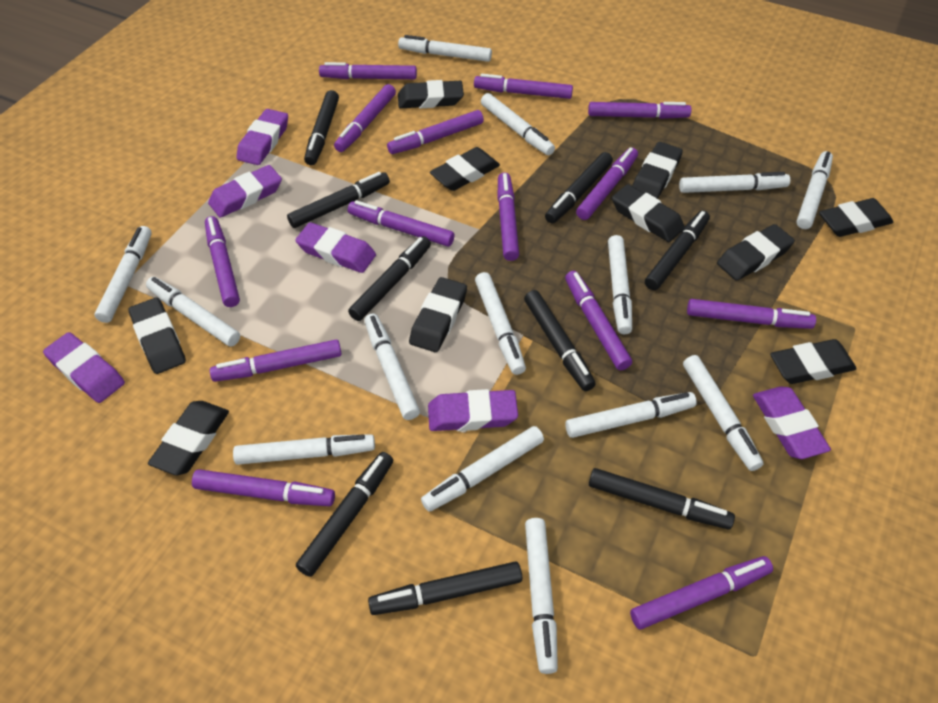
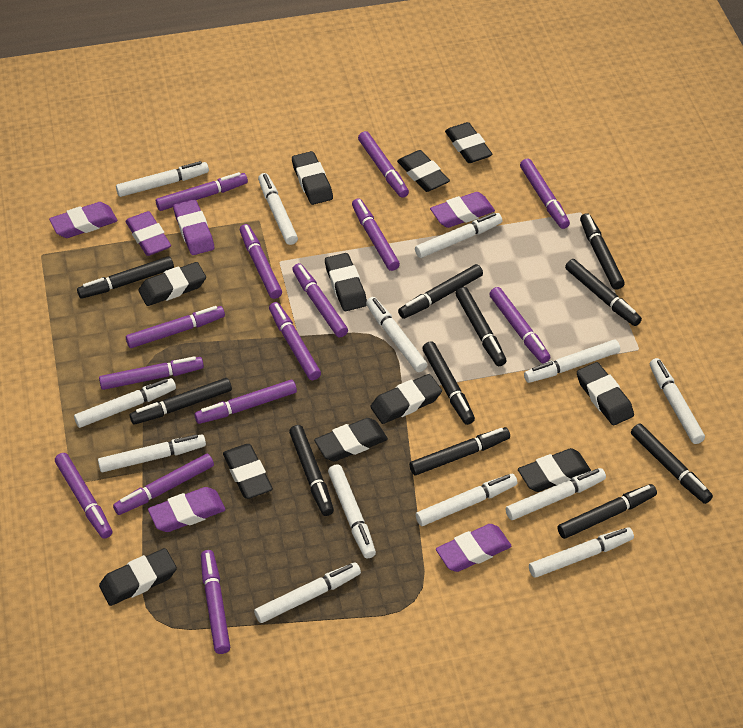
black eraser: [128,297,186,374] [148,401,229,475] [398,80,464,108] [409,277,467,352] [430,147,500,191] [612,184,685,242] [632,142,683,199] [717,224,795,281] [770,339,856,384] [819,198,893,237] = 10 -> [99,548,177,606] [138,262,206,306] [223,444,273,499] [292,151,333,205] [314,418,388,462] [325,253,367,311] [370,374,442,424] [397,150,450,192] [445,122,492,163] [518,448,591,492] [577,362,634,425] = 11
black marker: [287,172,390,228] [296,452,393,577] [304,90,339,165] [348,236,431,321] [368,561,522,615] [524,290,596,391] [545,152,613,223] [589,468,735,529] [645,210,710,290] = 9 -> [77,256,174,299] [130,378,232,425] [289,425,334,516] [398,264,483,319] [409,427,510,475] [422,341,475,425] [456,287,506,366] [557,484,657,539] [565,259,642,326] [580,213,625,290] [631,423,713,504] = 11
white marker: [95,226,152,323] [146,277,240,347] [233,434,375,465] [365,313,420,420] [398,35,492,62] [421,426,544,512] [475,272,526,375] [481,93,555,155] [525,518,558,674] [565,392,697,438] [608,235,632,334] [679,172,790,193] [683,355,764,471] [796,151,833,229] = 14 -> [74,378,176,428] [98,434,206,472] [116,161,209,197] [254,562,361,623] [258,173,298,245] [328,464,376,558] [366,297,427,372] [415,213,502,258] [416,474,518,526] [505,468,606,520] [524,339,620,383] [529,527,634,578] [650,358,705,444] = 13

